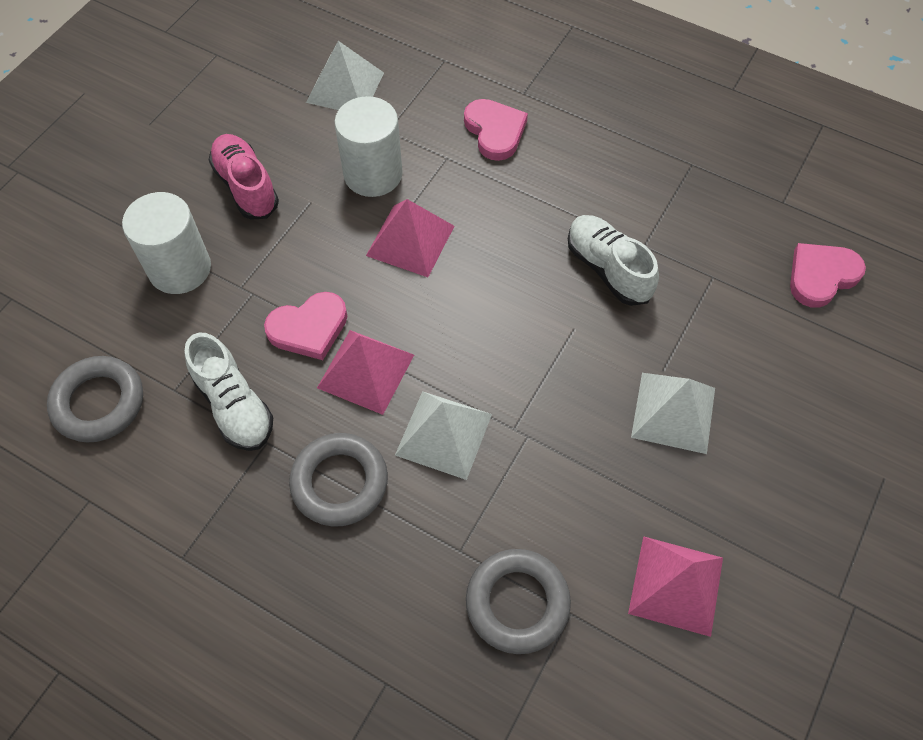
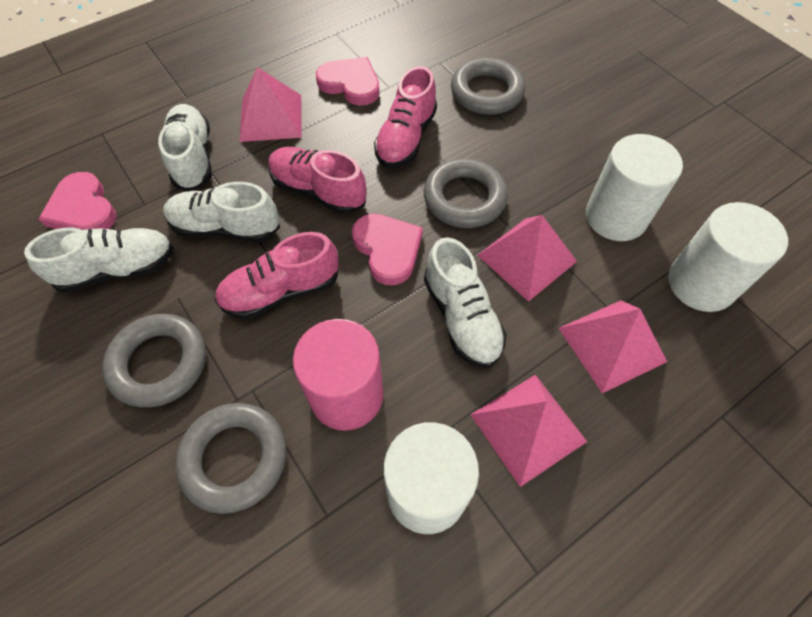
grey ring: [47,356,143,443] [289,433,388,526] [466,549,571,654] = 3 -> [102,314,206,408] [175,403,287,514] [424,158,508,228] [451,58,525,115] = 4
pink cylinder: none = 0 -> [293,319,384,431] = 1
pink pyramid: [317,330,414,415] [366,199,454,277] [628,536,723,637] = 3 -> [239,67,302,142] [471,375,587,487] [477,215,577,302] [559,300,667,393] = 4
pink shoe: [209,134,279,220] = 1 -> [215,232,339,319] [269,147,366,214] [374,66,437,168] = 3
white cylinder: [122,192,211,294] [334,96,403,197] = 2 -> [383,422,479,534] [586,134,683,241] [668,202,788,312] = 3
white pyramid: [306,41,384,110] [395,391,492,480] [631,373,715,454] = 3 -> none = 0
white shoe: [185,333,273,451] [568,215,659,306] = 2 -> [24,228,174,293] [158,104,212,191] [163,182,280,242] [424,237,507,368] = 4

